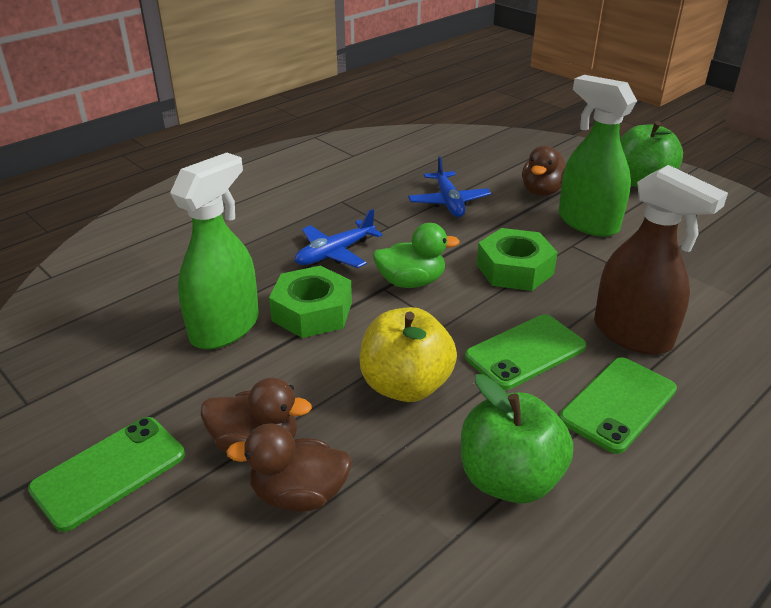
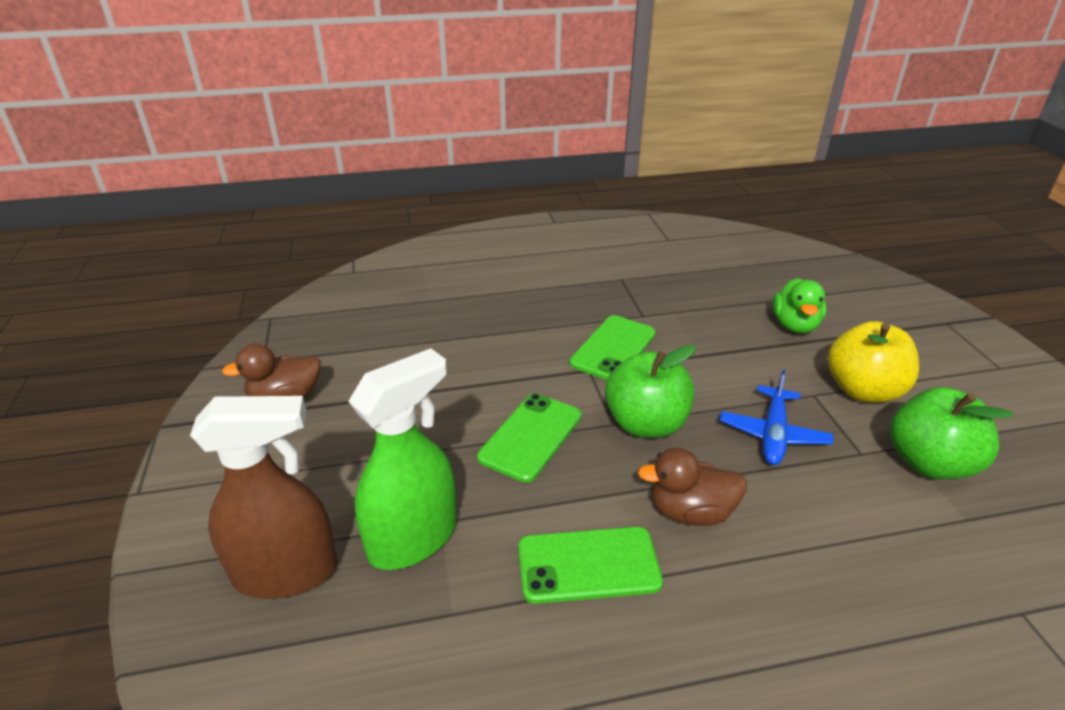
blue plane: [295,209,383,268] [408,156,491,217] = 2 -> [720,370,833,465] = 1
brown duck: [201,378,312,453] [226,423,352,512] [522,145,566,196] = 3 -> [222,343,321,399] [638,448,747,526] = 2
green nut: [269,265,352,338] [477,228,558,291] = 2 -> none = 0
green spray bottle: [170,153,259,350] [559,75,637,237] = 2 -> [348,348,456,570] = 1

